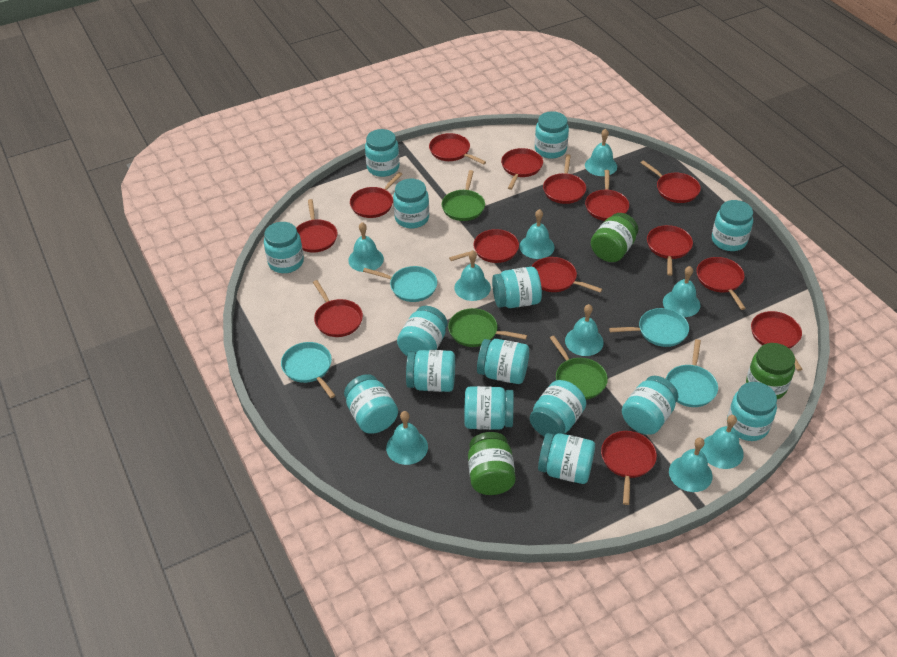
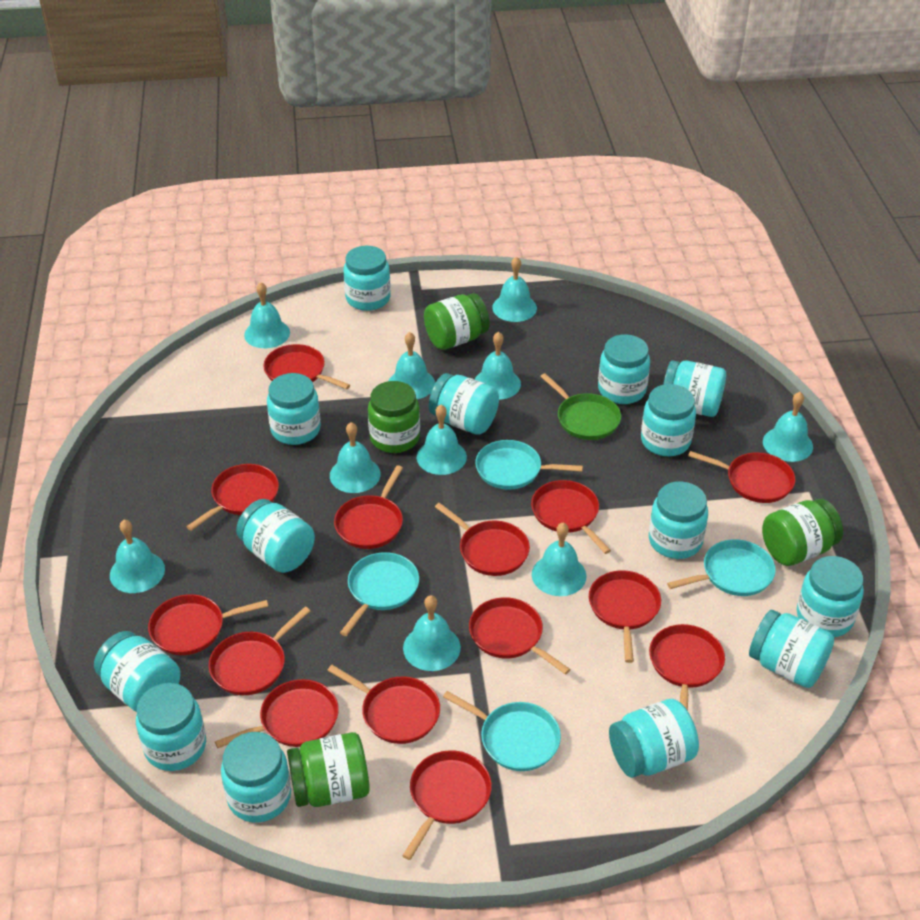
green jar: [468,432,516,495] [591,213,638,262] [746,343,795,399] = 3 -> [287,732,370,807] [368,381,420,453] [424,293,490,350] [762,499,843,566] = 4
green pan: [441,170,485,221] [448,308,527,347] [550,336,608,399] = 3 -> [540,373,621,440] = 1
turquoise bell: [348,222,384,272] [386,411,428,465] [454,250,491,301] [519,209,555,259] [565,304,604,356] [585,129,617,176] [663,266,700,317] [669,438,713,492] [701,415,744,469] = 9 -> [110,520,165,593] [244,282,290,348] [330,422,381,493] [389,332,435,399] [403,595,461,671] [417,405,467,475] [475,332,521,400] [492,256,537,322] [532,523,587,596] [763,392,813,462] = 10
turquoise jar: [264,222,304,273] [344,374,398,434] [365,129,400,177] [393,178,429,228] [397,306,447,356] [406,350,455,392] [464,386,514,430] [477,339,529,384] [492,267,542,308] [530,380,586,437] [535,111,569,159] [538,433,595,484] [622,376,678,435] [712,200,753,251] [727,382,777,441] = 15 -> [94,631,180,712] [136,683,206,771] [221,732,291,823] [236,499,315,573] [267,373,321,445] [344,246,391,311] [429,373,499,435] [598,334,650,404] [609,699,699,778] [641,384,696,456] [649,481,708,559] [663,360,726,417] [749,610,834,688] [797,556,864,637] = 14

